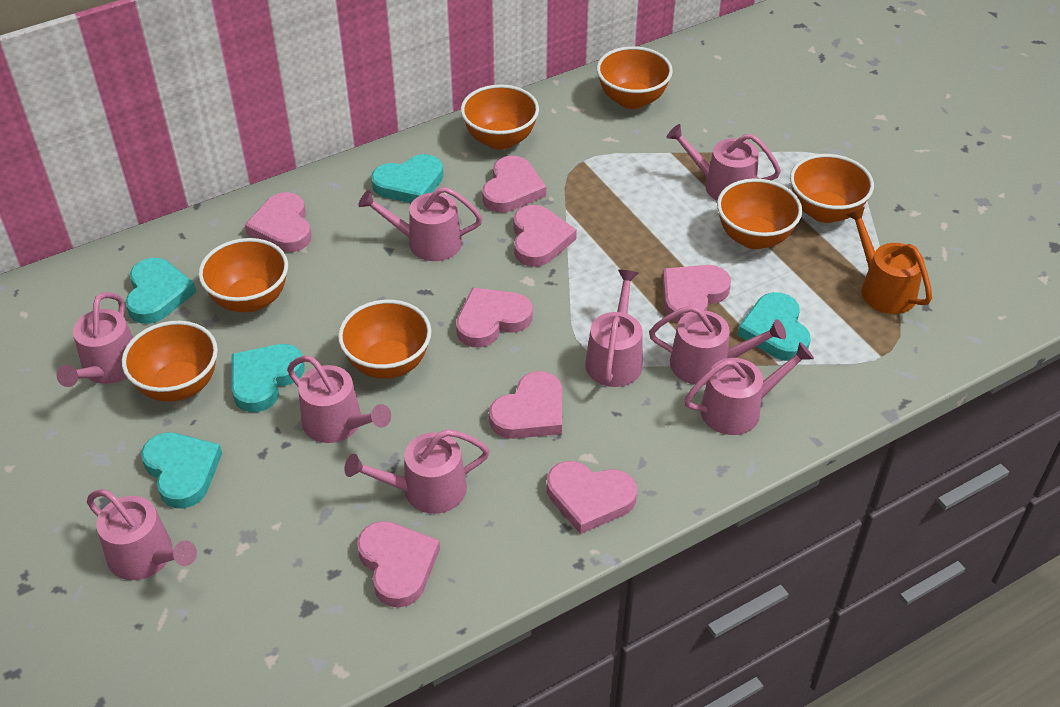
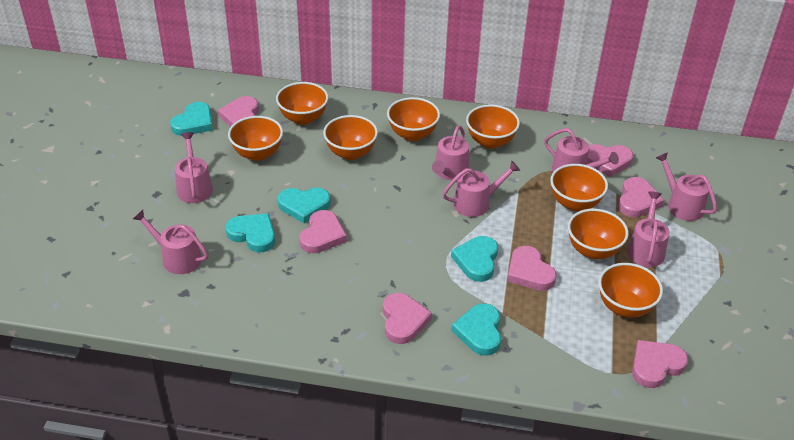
orange bowl: [122,321,218,402] [198,238,288,312] [338,300,432,379] [461,84,539,150] [597,46,673,109] [717,178,802,249] [790,154,874,223] = 7 -> [228,116,283,161] [276,82,329,125] [323,115,378,160] [387,97,440,141] [466,104,520,149] [550,164,608,211] [568,209,629,259] [598,263,663,318] = 8
orange watering can: [846,207,932,314] = 1 -> none = 0
pink heart: [245,192,311,252] [357,521,440,608] [456,287,532,348] [482,155,546,213] [489,371,562,439] [513,205,577,267] [547,461,637,534] [663,265,731,323] = 8 -> [218,96,259,127] [299,210,347,253] [383,293,432,344] [507,246,556,291] [587,144,633,177] [618,177,664,217] [632,340,688,388] = 7
pink watering can: [56,292,133,387] [87,489,197,580] [287,356,391,443] [344,429,490,514] [358,187,483,261] [585,270,643,387] [649,306,786,385] [667,124,781,200] [684,342,814,435] = 9 -> [133,210,208,274] [175,132,213,203] [432,125,469,180] [443,161,520,217] [544,128,619,172] [627,191,670,267] [656,152,717,221] = 7

